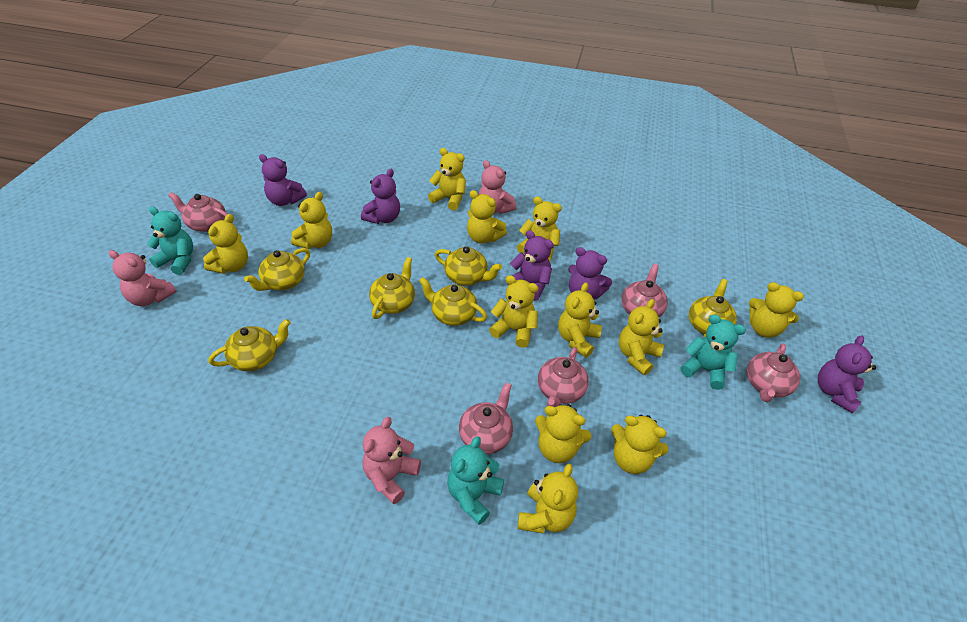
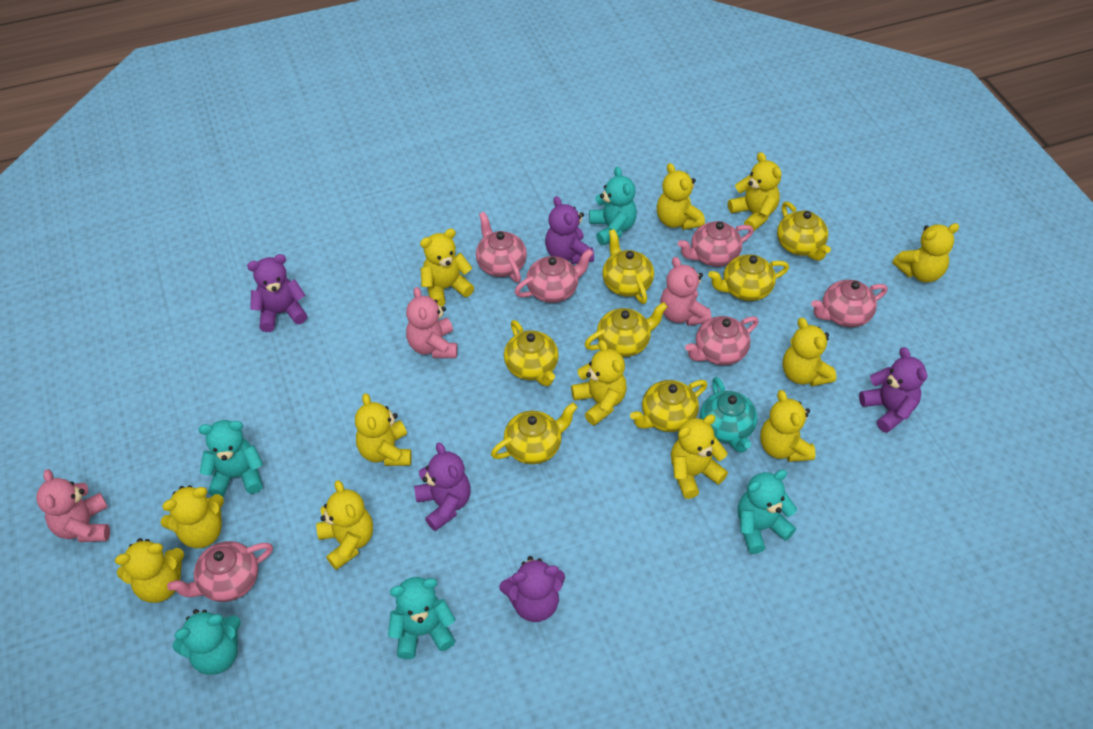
pink teapot: [168,192,227,232] [459,382,513,454] [538,347,589,407] [621,264,668,317] [747,344,800,402] = 5 -> [167,541,273,602] [476,212,527,283] [515,249,593,303] [678,221,754,267] [685,316,759,365] [811,280,888,327] = 6
turquoise teapot: none = 0 -> [700,377,757,453] = 1
turquoise teddy bear: [147,207,193,275] [447,436,504,525] [681,314,746,390] = 3 -> [172,609,241,675] [199,420,263,497] [388,577,455,659] [589,167,637,245] [738,470,797,554] = 5
yellow teapot: [209,319,291,371] [244,248,310,291] [369,257,415,319] [419,277,487,326] [435,246,502,286] [689,279,737,338] = 6 -> [491,402,578,464] [504,320,559,386] [584,302,668,357] [602,229,654,304] [630,380,707,432] [708,254,789,301] [777,202,831,261] = 7

